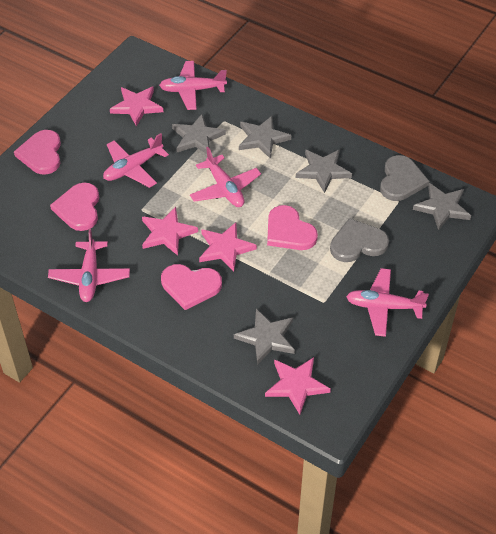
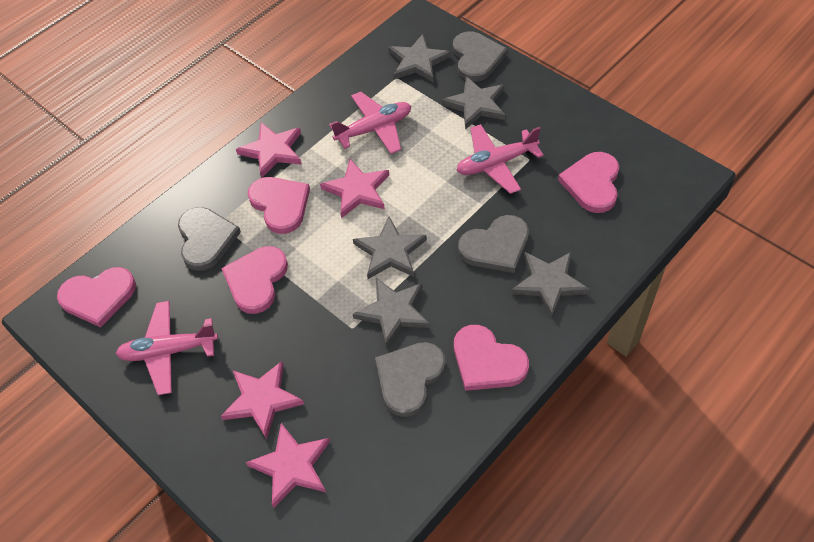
grey heart: [330,218,389,262] [380,155,429,201] = 2 -> [178,207,241,271] [375,342,446,417] [453,31,507,82] [458,215,529,273] = 4
pink heart: [14,130,61,175] [50,183,99,231] [161,264,222,310] [267,205,318,250] = 4 -> [57,267,136,328] [221,246,288,314] [248,177,310,234] [454,325,529,391] [558,152,619,213] = 5
pink plane: [48,229,130,302] [103,133,169,188] [159,61,227,110] [190,147,261,207] [346,268,429,337] = 5 -> [116,301,218,395] [329,92,411,154] [457,124,544,194] = 3

